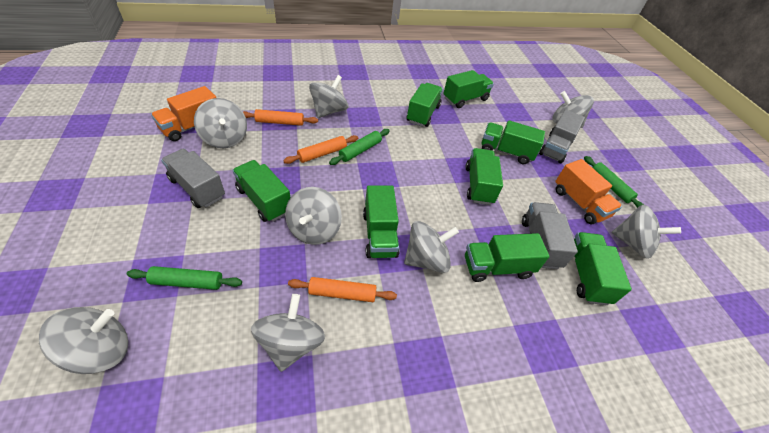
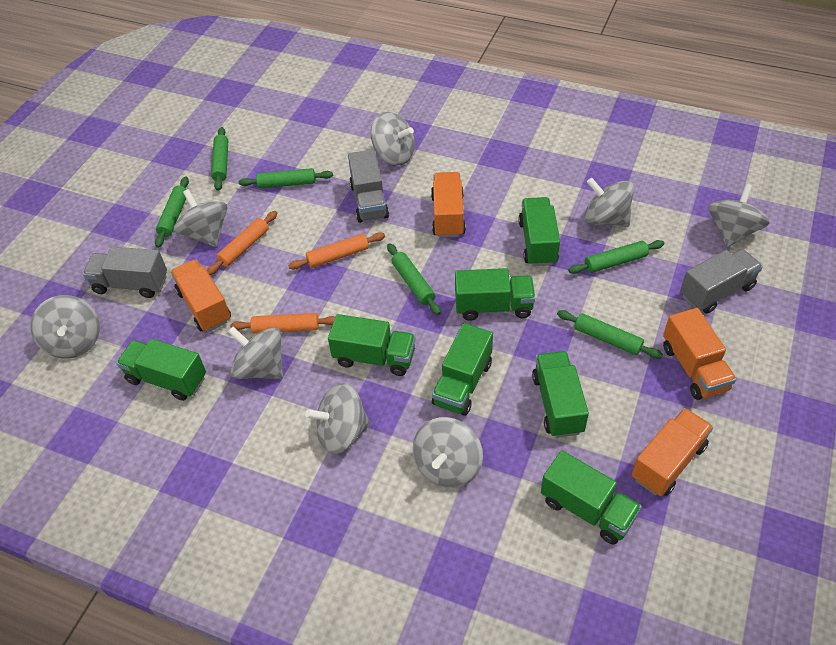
green rolling pin: [127,266,242,290] [329,129,390,165] [584,156,643,208] = 3 -> [155,177,189,248] [211,127,228,191] [239,168,333,188] [387,243,441,315] [557,310,663,359] [568,240,664,274] = 6
green truck: [232,160,290,222] [363,185,400,258] [407,83,443,127] [443,70,494,108] [465,233,550,282] [466,148,503,205] [482,120,545,164] [574,232,632,305] = 8 -> [116,339,206,401] [328,314,416,376] [432,323,493,415] [455,268,535,321] [518,197,560,266] [532,351,589,438] [541,451,642,545] = 7
orange truck: [151,86,216,141] [555,159,622,224] = 2 -> [171,260,231,332] [431,172,466,238] [632,408,713,496] [663,308,736,400] = 4

